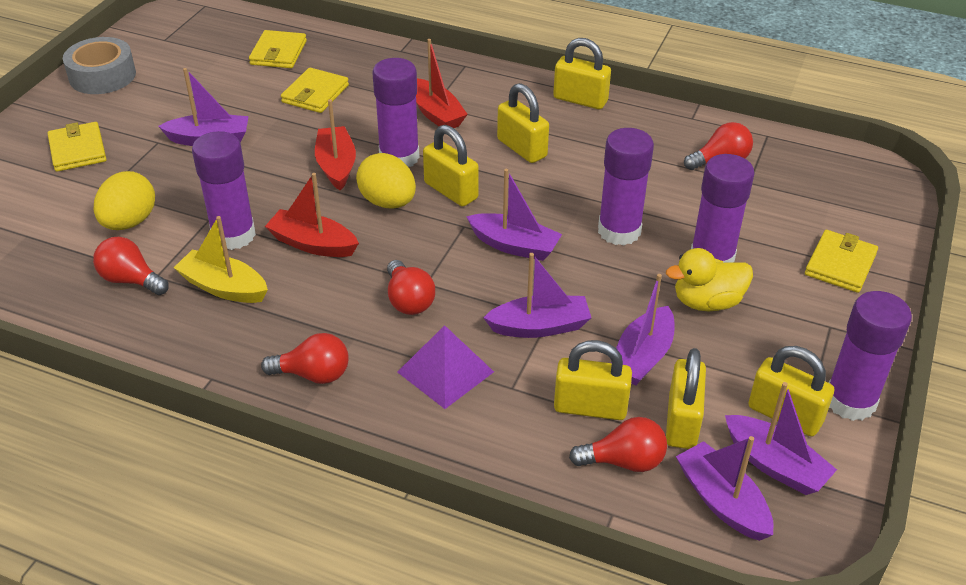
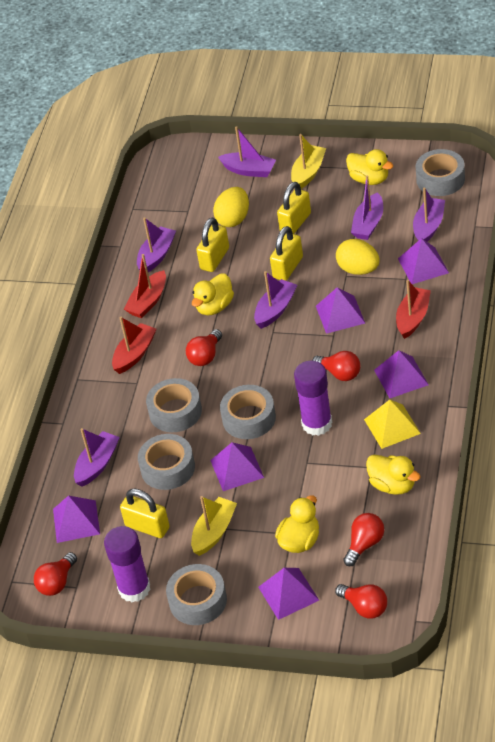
grey tape: [63,37,136,94] = 1 -> [138,434,195,490] [146,378,202,432] [166,564,227,625] [220,385,276,439] [416,149,465,196] = 5
purple glue stick: [192,131,256,250] [372,58,420,167] [598,128,654,246] [691,154,755,263] [829,291,912,421] = 5 -> [104,526,151,602] [294,361,332,436] = 2
purple pyramid: [398,325,494,409] = 1 -> [53,495,100,543] [210,442,264,491] [258,568,319,620] [316,287,365,334] [374,350,429,398] [398,238,449,284] = 6
yellow boat: [174,216,268,303] = 1 -> [191,496,237,556] [291,134,326,189] = 2
yellow duck: [666,248,753,311] = 1 -> [192,273,234,315] [275,495,319,553] [346,149,394,185] [366,454,421,495] = 4
yellow padlock: [423,125,479,206] [497,83,549,163] [553,38,611,109] [554,340,632,420] [666,348,706,449] [748,346,834,437] = 6 -> [120,489,170,538] [196,218,229,272] [270,226,303,281] [277,182,311,234] = 4
yellow pyramid: none = 0 -> [364,400,421,449] = 1
yellow wallet: [48,122,107,172] [249,30,307,68] [281,68,349,113] [805,230,878,293] = 4 -> none = 0

